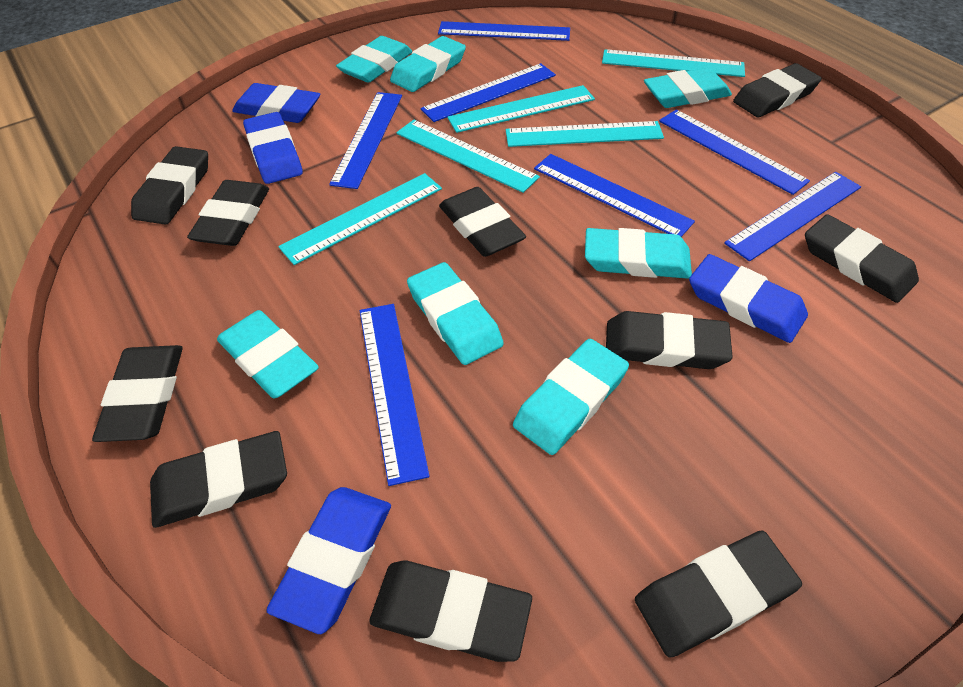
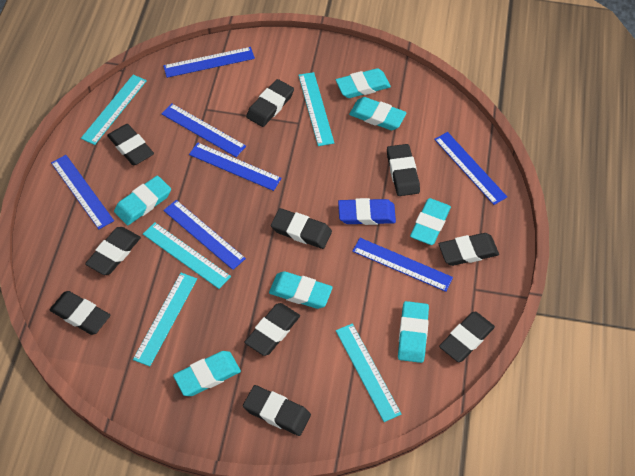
blue eraser: [232,83,320,123] [243,112,303,184] [266,487,391,634] [689,254,808,343] = 4 -> [338,198,396,225] = 1

